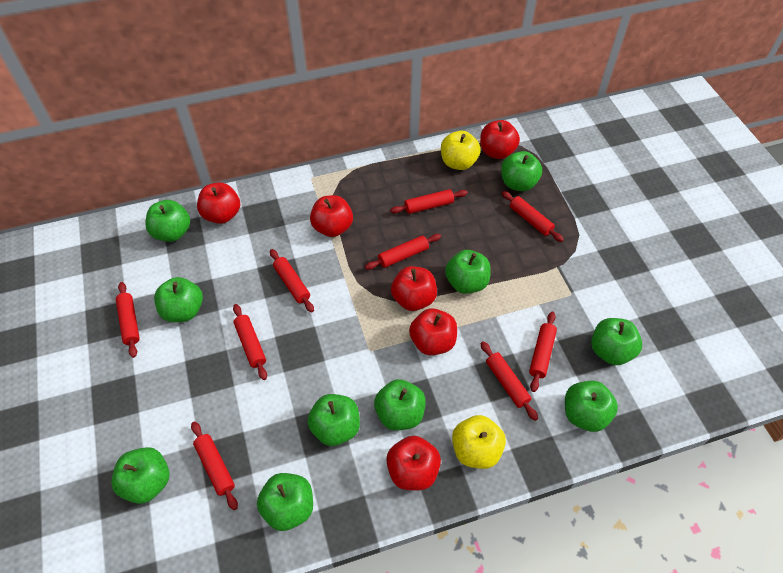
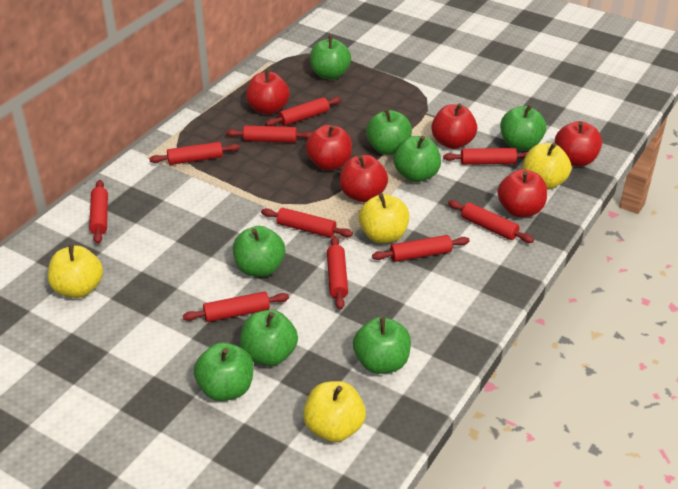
green apple: [111,447,169,504] [145,200,190,242] [154,277,203,322] [257,473,313,531] [307,394,360,446] [374,379,426,430] [445,250,491,294] [501,151,542,191] [565,381,618,432] [591,318,642,365] = 10 -> [194,342,254,401] [233,226,285,277] [240,310,298,366] [310,36,351,80] [353,317,411,374] [366,108,412,155] [394,136,441,182] [500,105,546,151] = 8
red rolling pin: [116,282,140,358] [191,421,238,510] [233,304,267,380] [270,249,314,313] [365,234,441,270] [390,189,468,214] [481,341,538,421] [502,191,564,242] [529,312,557,392] = 9 -> [89,180,108,244] [149,142,240,165] [183,291,289,322] [226,126,312,143] [261,208,353,238] [265,97,341,126] [327,236,348,310] [372,235,470,262] [443,148,528,165] [448,200,534,243] = 10
yellow apple: [441,131,481,170] [452,415,506,469] = 2 -> [48,244,103,298] [303,381,366,442] [359,193,409,243] [523,143,571,190] = 4

